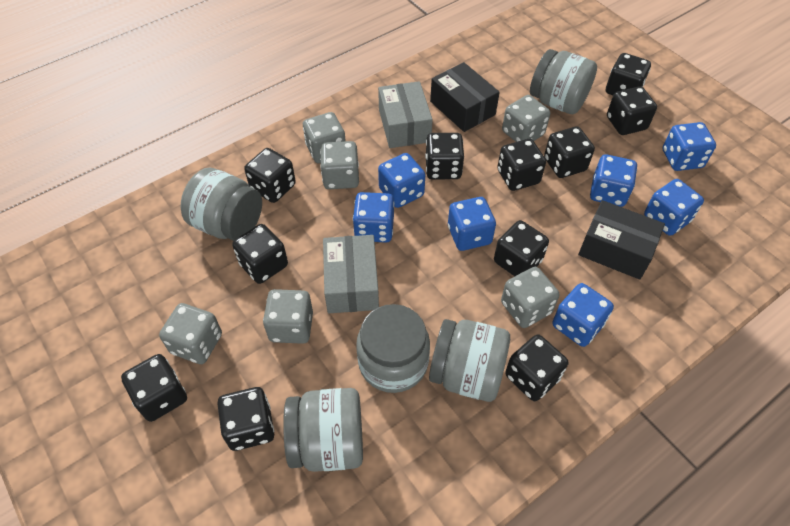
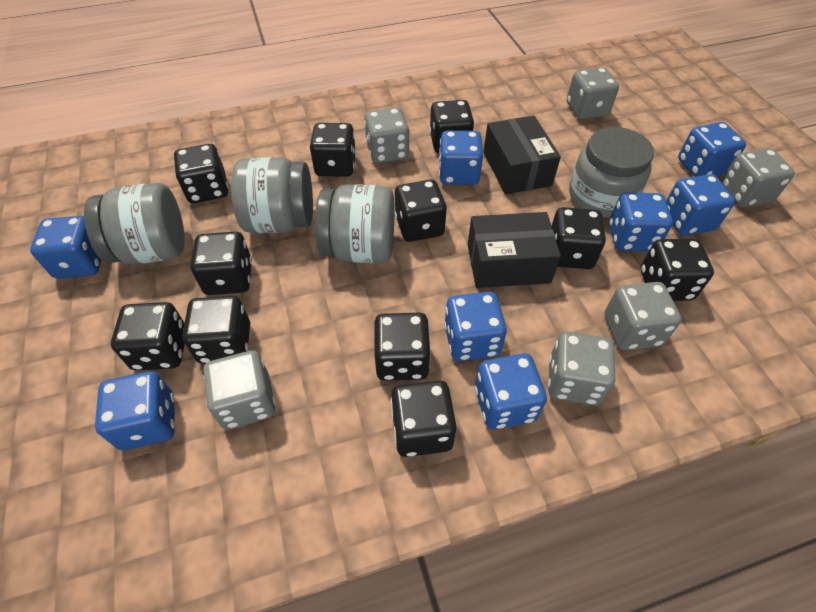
blue dice: [353,192,394,243] [378,153,425,208] [448,197,496,251] [552,283,614,347] [590,154,637,207] [644,179,704,236] [663,122,716,171] = 7 -> [30,216,101,279] [95,371,174,450] [439,131,483,185] [444,292,507,361] [475,353,547,430] [609,192,673,252] [666,174,735,235] [678,122,746,177] = 8
grey box: [323,235,379,313] [378,81,433,148] = 2 -> none = 0
grey jar: [181,168,262,241] [283,388,363,472] [356,304,430,393] [429,319,510,402] [530,49,597,114] = 5 -> [84,183,185,264] [231,157,313,233] [315,184,394,263] [569,127,654,217] = 4

